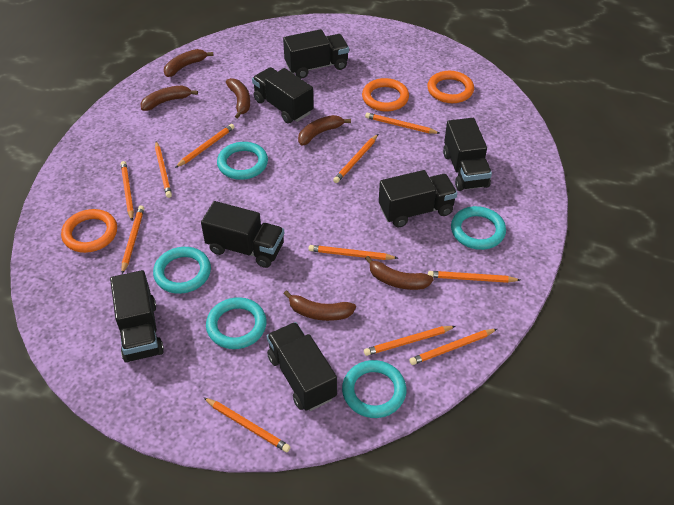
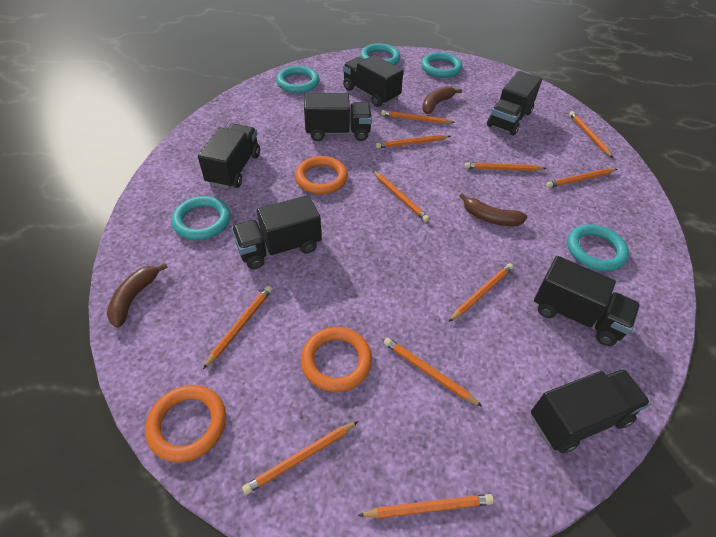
brown banana: [140,86,198,111] [164,49,213,77] [226,78,250,119] [284,290,356,321] [298,115,351,146] [365,256,434,290] = 6 -> [107,263,168,328] [422,86,462,114] [460,193,528,226] = 3

